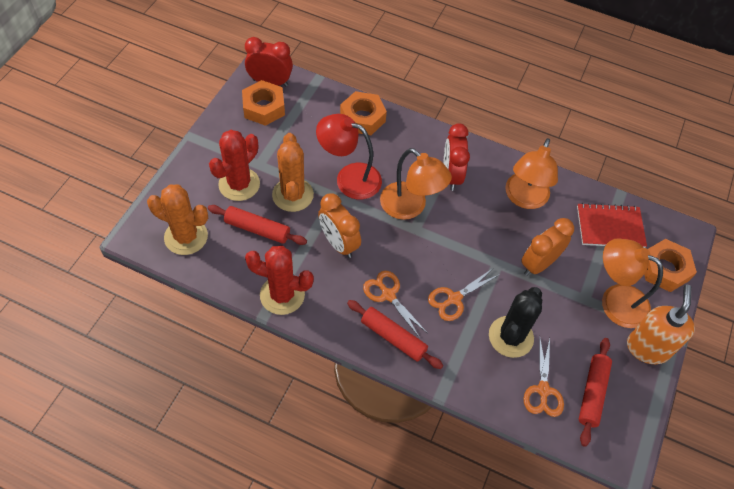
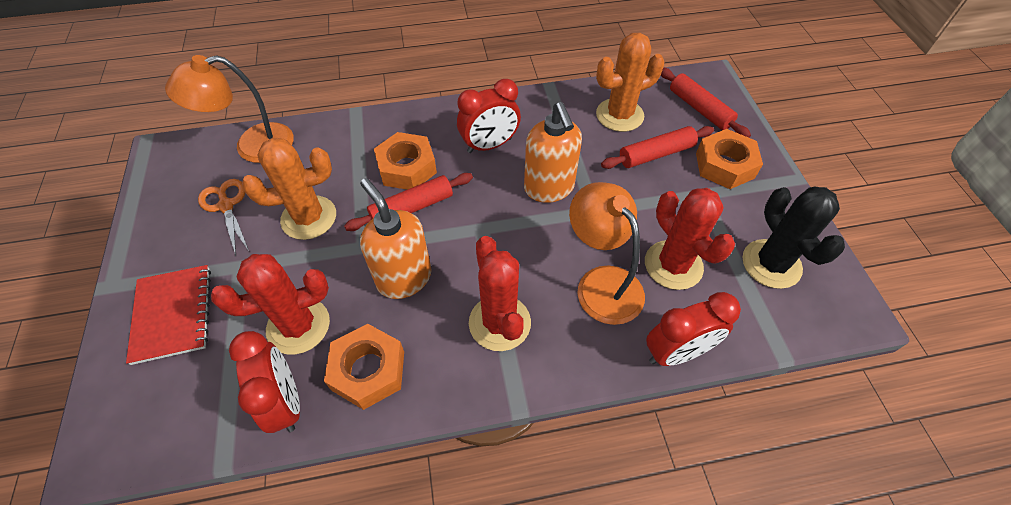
orange clock: [318,193,361,258] [521,218,574,276] = 2 -> none = 0
orange lamp: [380,148,452,220] [505,138,558,209] [602,238,663,328] = 3 -> [165,55,294,163] [569,182,645,325] = 2
orange scissors: [363,271,427,338] [428,268,500,321] [523,338,564,417] = 3 -> [198,179,249,256] = 1
orange soap dispenser: [627,285,695,364] = 1 -> [360,178,432,299] [524,102,582,203] = 2
red cactus: [209,130,260,201] [245,245,314,315] = 2 -> [211,254,330,355] [469,236,531,351] [645,188,735,290] = 3
red clock: [245,37,293,86] [443,123,470,191] = 2 -> [229,331,300,433] [457,79,521,153] [646,292,741,366] = 3
red lamp: [316,114,382,199] = 1 -> none = 0

